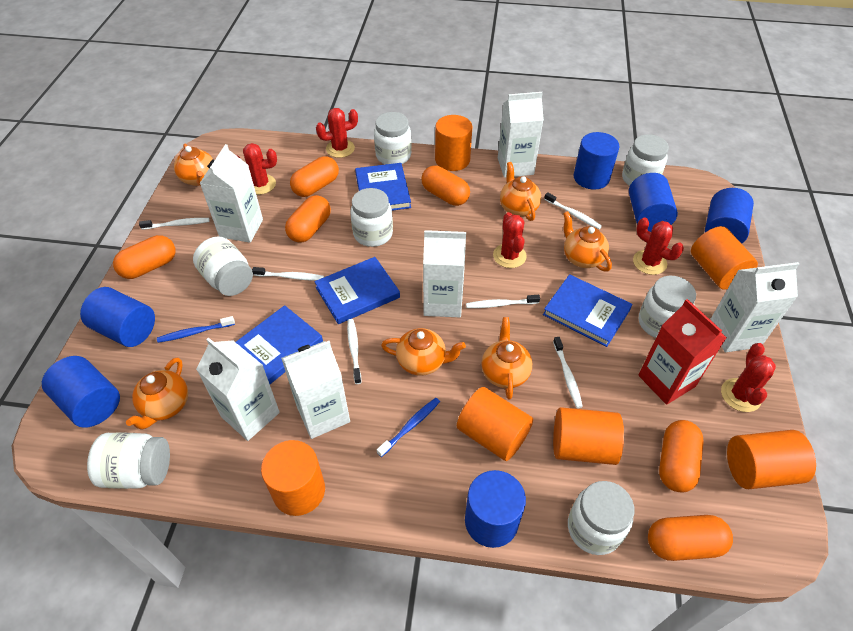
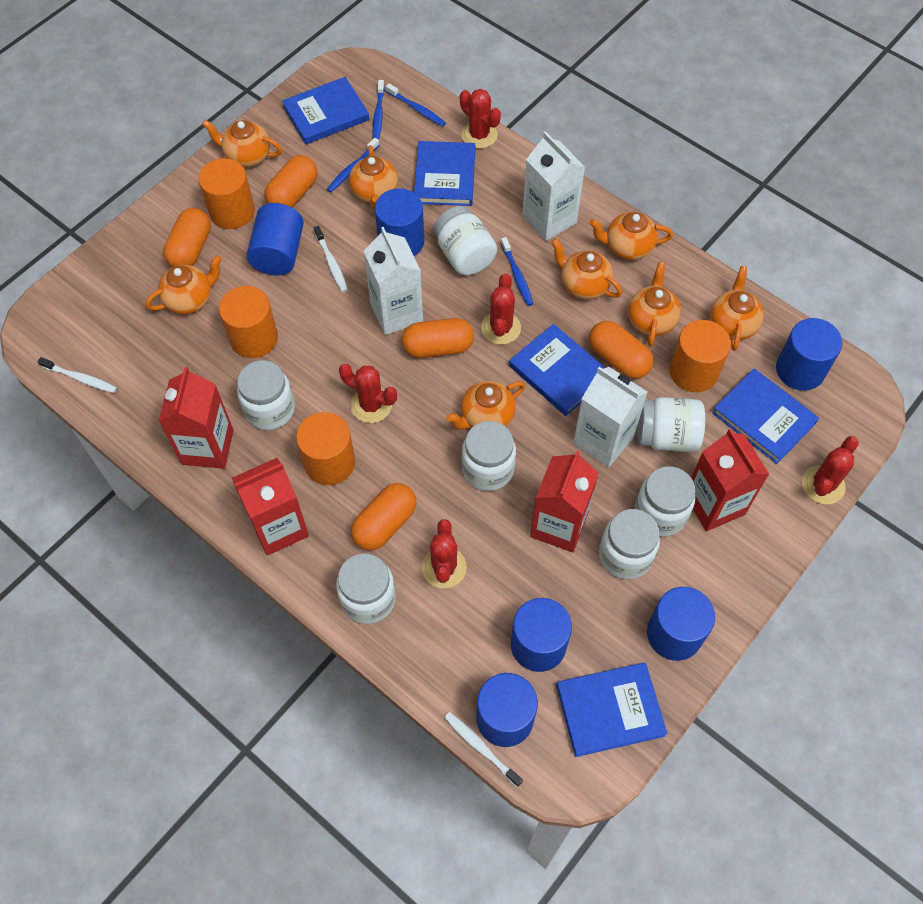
blue book: [236,305,323,384] [314,257,400,324] [355,163,411,211] [543,274,632,347] = 4 -> [282,77,369,145] [414,141,475,206] [509,324,605,416] [556,662,667,757] [712,369,819,464] = 5
blue toothbrush: [157,316,235,343] [377,398,440,457] = 2 -> [327,138,379,192] [372,80,385,140] [386,83,446,127] [501,237,533,306] = 4
orange capsule: [113,235,176,279] [285,195,331,243] [290,156,339,197] [421,166,470,206] [648,515,733,561] [659,420,704,493] = 6 -> [163,208,211,267] [264,155,318,208] [351,483,417,550] [402,318,474,358] [589,321,654,379] = 5
orange cylinder: [261,440,325,516] [435,115,473,171] [457,387,533,461] [553,407,624,465] [691,226,758,290] [727,430,816,489] = 6 -> [198,158,255,229] [219,286,278,358] [296,412,355,485] [670,320,731,392] = 4
orange teapot: [126,358,188,430] [174,144,213,186] [381,328,466,376] [482,317,532,400] [500,162,541,221] [563,211,612,272] = 6 -> [145,255,222,314] [202,120,282,167] [349,145,398,210] [446,381,525,429] [551,238,622,300] [589,212,673,260] [628,262,681,346] [710,266,764,351] = 8
red carton: [638,299,727,405] = 1 -> [159,367,234,469] [232,458,309,556] [530,451,599,552] [691,429,769,531] = 4
white carton: [196,337,280,441] [200,144,263,243] [281,341,350,439] [423,230,466,317] [498,92,544,178] [710,262,799,352] = 6 -> [364,227,423,335] [522,131,585,241] [573,367,648,468] = 3
white toothbrush: [139,218,210,230] [252,267,324,281] [347,319,361,384] [466,295,540,308] [544,192,602,229] [553,337,583,408] = 6 -> [38,357,117,393] [314,226,348,292] [444,712,523,787] = 3

